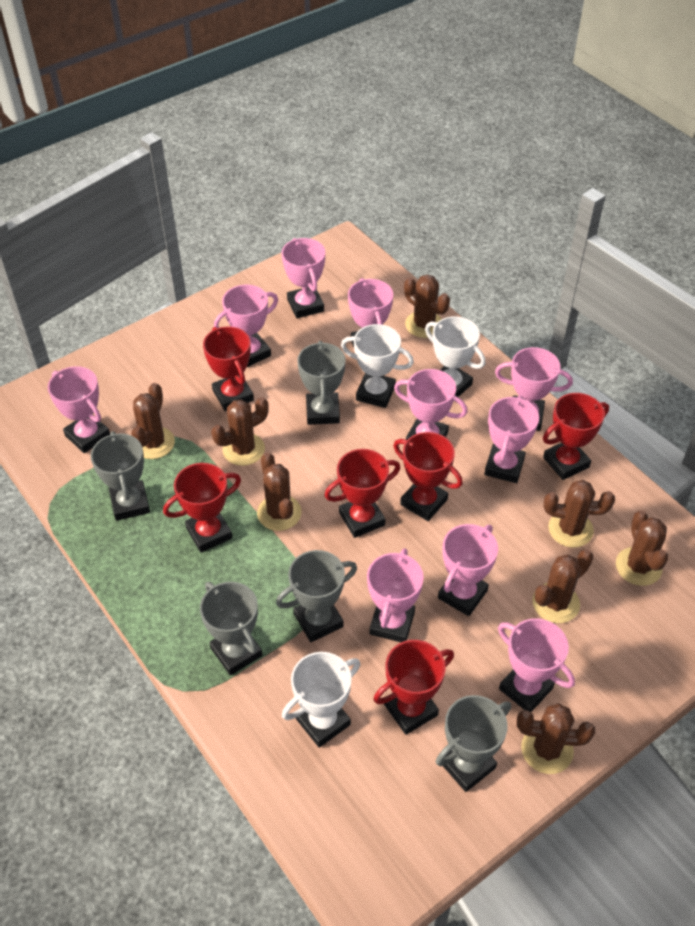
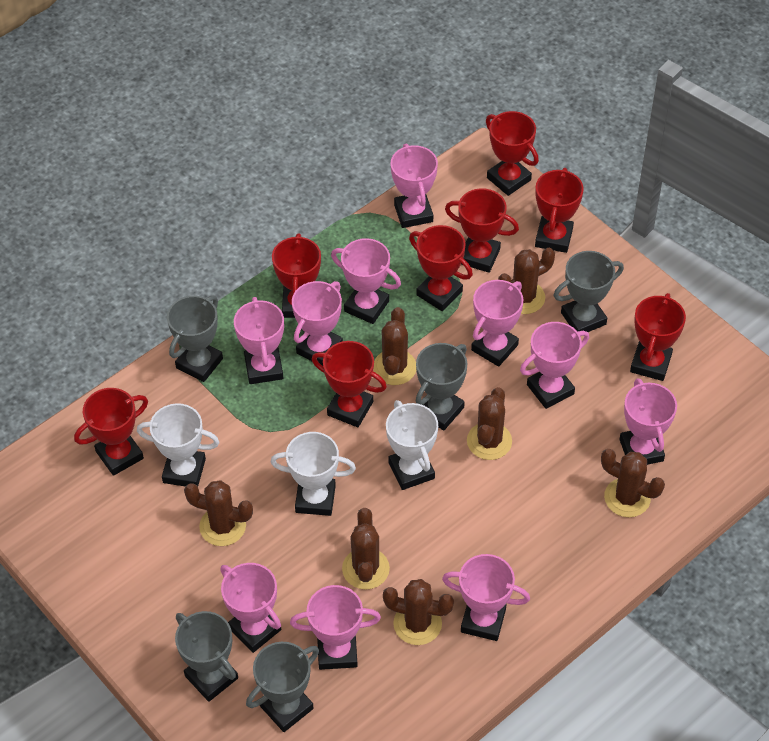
brown cactus: [131,383,175,459] [211,397,269,466] [257,452,302,531] [404,274,450,338] [517,703,595,774] [532,549,594,623] [544,480,615,547] [616,510,668,586] = 8 -> [184,480,253,546] [342,508,390,590] [373,307,416,385] [383,579,454,645] [467,387,512,460] [498,248,555,314] [601,449,665,517] = 7
red trophy: [163,463,241,553] [203,326,254,411] [324,449,400,538] [373,640,454,735] [394,432,463,521] [543,393,609,480] = 6 -> [74,388,148,476] [272,233,321,318] [312,341,387,427] [409,225,473,311] [445,188,519,273] [486,111,539,196] [535,168,584,253] [630,293,686,381] = 8

